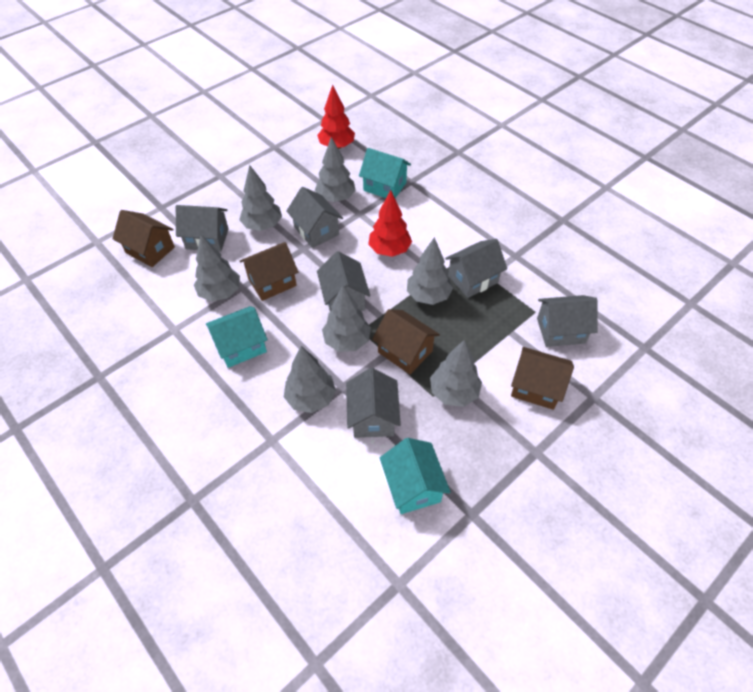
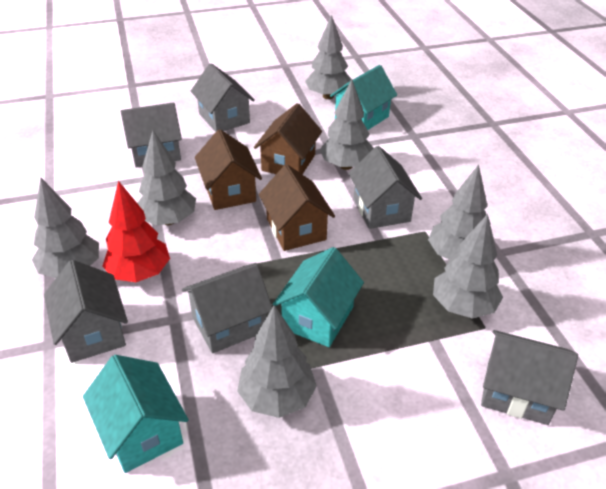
brown house: [112,210,175,267] [240,242,298,301] [372,309,440,374] [511,347,574,410] = 4 -> [195,129,262,210] [254,103,322,175] [259,164,335,251] = 3
red tree: [317,85,355,149] [368,190,412,257] = 2 -> [102,181,170,282] = 1

